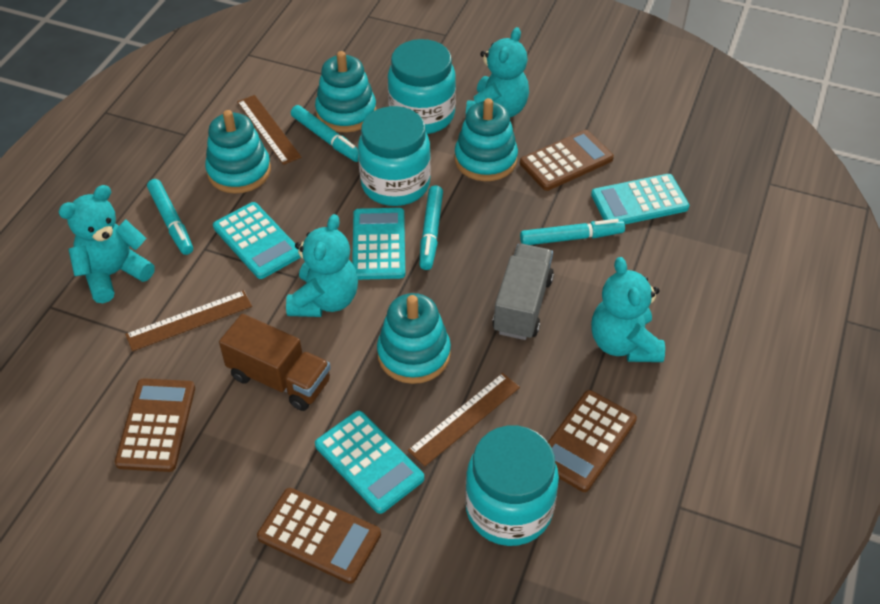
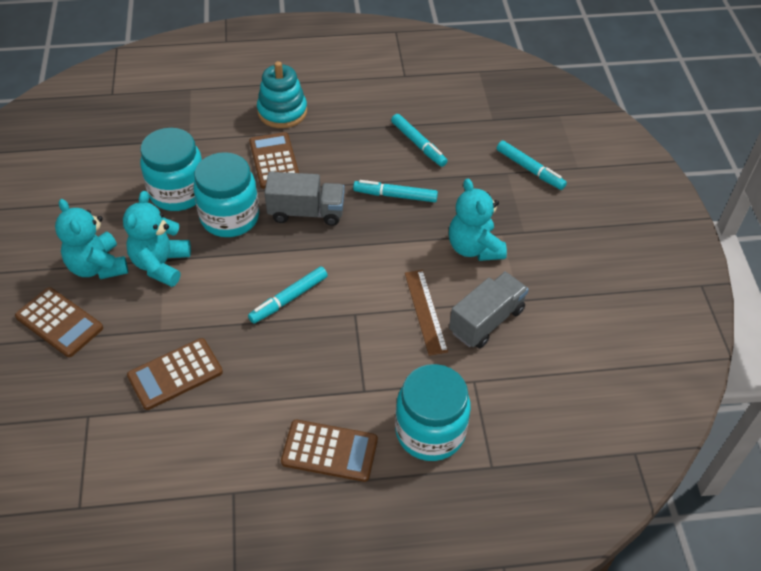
brown ruler: [125,290,252,352] [237,95,301,165] [407,373,520,467] = 3 -> [405,270,448,356] = 1
brown truck: [219,314,331,411] = 1 -> none = 0
grey truck: [492,244,554,340] = 1 -> [265,172,345,226] [449,272,529,349] = 2
turquoise calculator: [213,202,301,279] [315,411,424,514] [352,208,405,280] [591,174,690,224] = 4 -> none = 0
turquoise stacking toy: [205,110,271,193] [315,51,377,132] [377,293,451,384] [455,98,518,181] = 4 -> [257,61,307,128] = 1
turquoise teddy bear: [58,185,155,303] [286,214,358,317] [466,27,529,117] [591,257,665,362] = 4 -> [55,199,128,279] [123,191,191,287] [449,179,507,261] = 3

